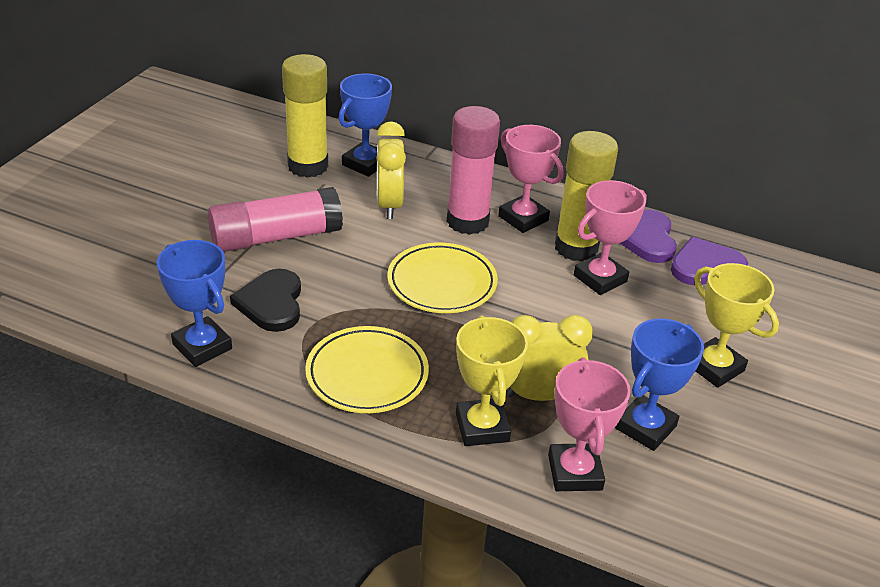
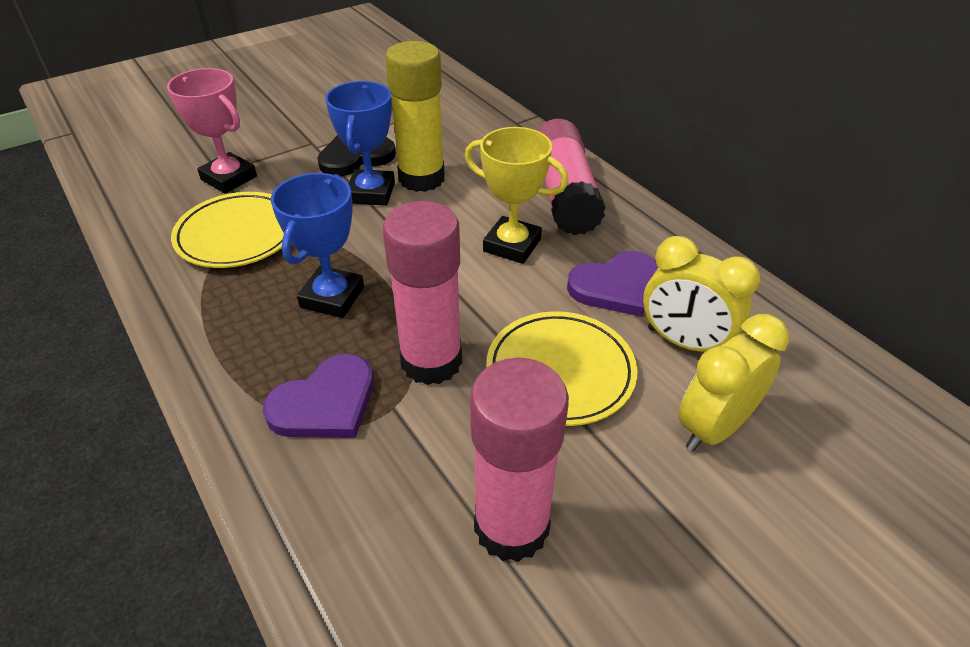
blue trophy: [157,240,232,367] [339,73,392,177] [615,318,704,451] = 3 -> [271,173,364,318] [325,81,395,206] = 2
pink glue stick: [208,187,343,252] [447,106,500,235] = 2 -> [383,201,462,385] [470,358,569,562] [537,119,606,235] = 3
pink trophy: [498,125,564,233] [548,357,631,491] [574,180,647,295] = 3 -> [167,68,257,194] = 1
yellow glue stick: [282,54,328,178] [555,131,618,262] = 2 -> [385,41,445,192] = 1
yellow trophy: [456,315,528,446] [694,263,779,388] = 2 -> [465,127,568,264] = 1

